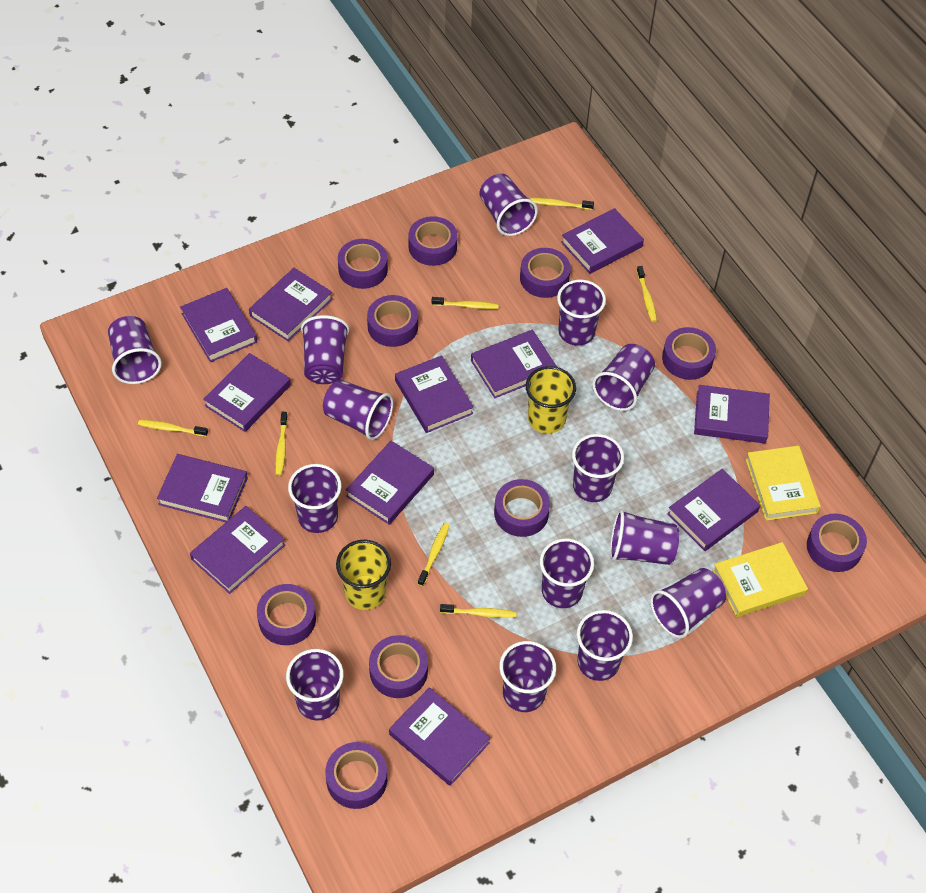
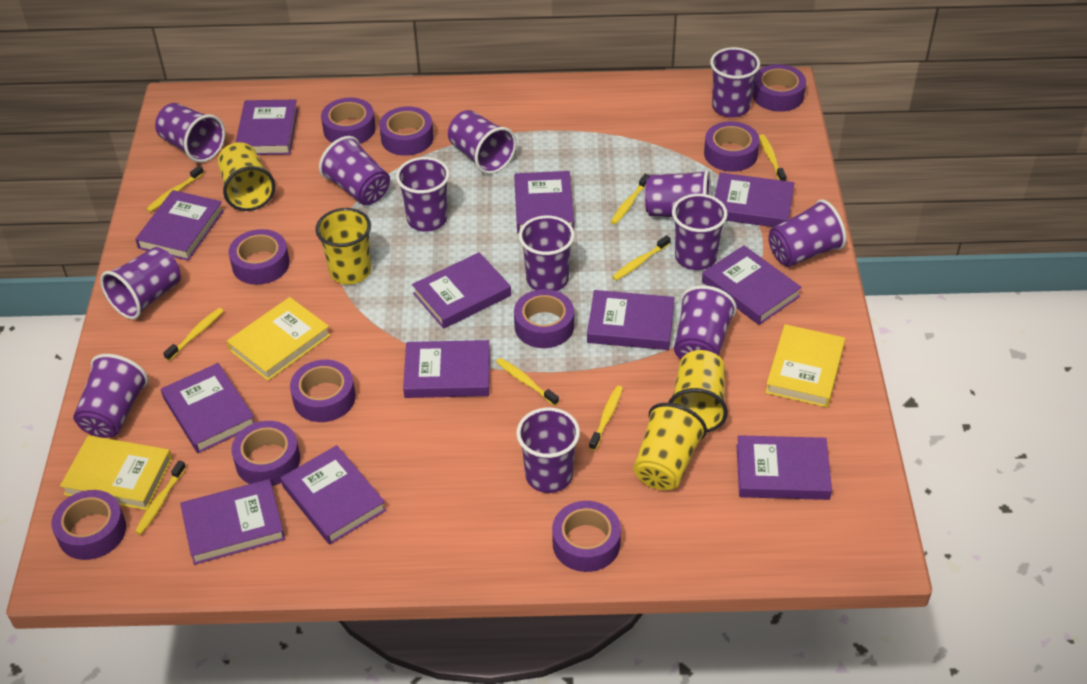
purple cup: [108,316,162,384] [286,649,344,720] [288,464,342,533] [301,315,349,384] [323,380,393,440] [480,174,538,236] [499,641,556,712] [540,538,594,608] [557,280,606,346] [572,434,624,502] [577,610,633,681] [592,344,655,411] [610,509,679,565] [650,568,726,638] = 14 -> [73,354,148,438] [100,247,181,320] [155,103,225,163] [319,136,390,205] [396,157,450,232] [448,110,516,174] [516,407,580,493] [519,215,575,291] [645,169,711,217] [672,194,728,270] [674,285,737,359] [710,47,760,117] [769,199,847,267] = 13
yellow book: [712,542,808,617] [745,445,821,521] = 2 -> [60,435,172,510] [227,297,331,381] [765,324,845,408] = 3
yellow cup: [336,540,391,610] [526,366,576,434] = 2 -> [218,142,275,211] [315,208,371,285] [633,403,707,490] [668,350,728,432] = 4
yellow toothbrush: [138,420,208,437] [275,412,288,476] [418,523,450,586] [432,297,499,309] [440,604,516,618] [530,198,594,210] [637,266,657,322] = 7 -> [135,460,186,535] [146,166,204,212] [163,308,224,361] [496,358,559,406] [589,386,623,450] [611,174,650,225] [612,235,671,281] [759,134,786,181] = 8

